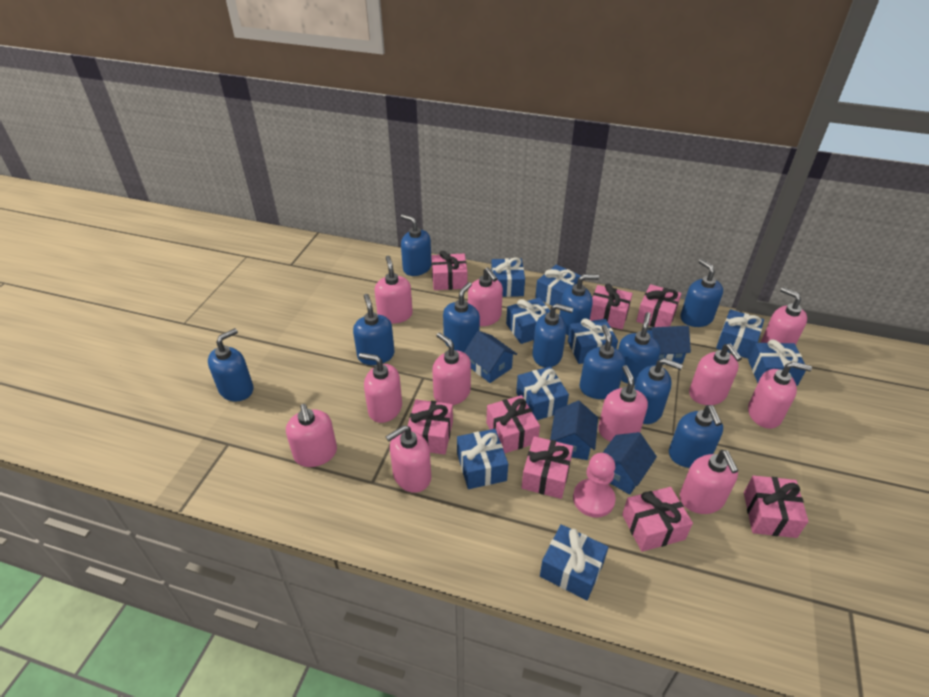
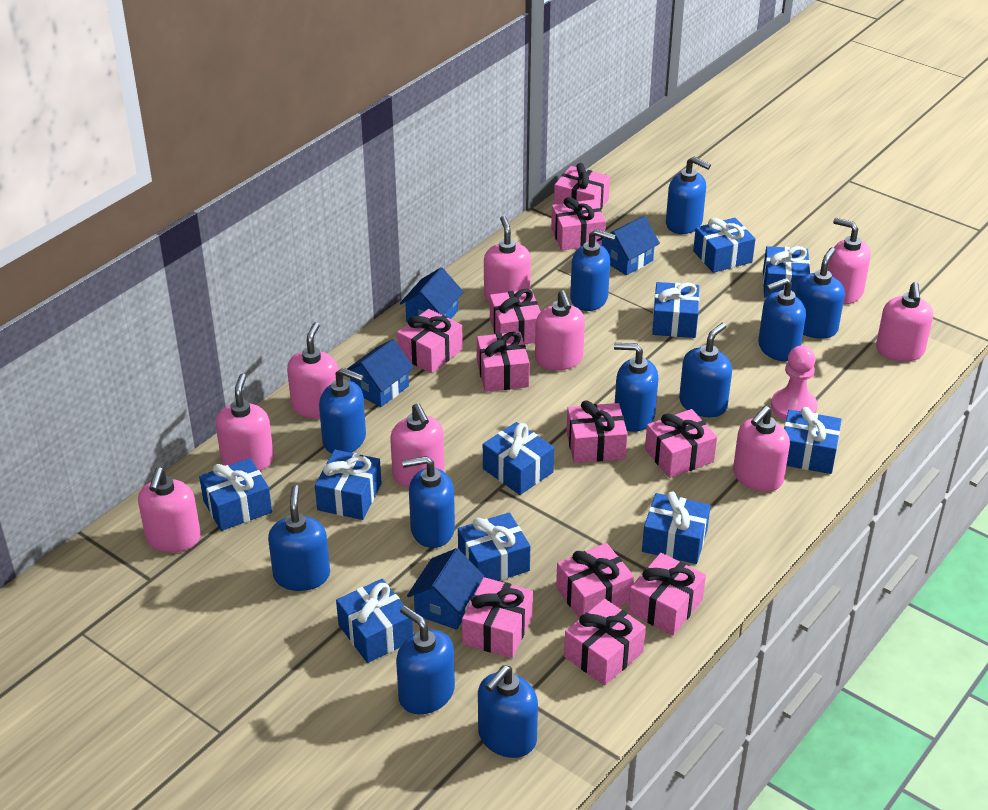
blue gift: [457,429,508,489] [491,258,525,297] [506,298,550,344] [516,366,569,420] [535,265,581,306] [540,524,608,600] [568,318,618,364] [716,309,764,359] [748,339,806,386] = 9 -> [199,458,272,531] [315,450,382,520] [336,579,413,663] [458,512,530,585] [483,422,554,495] [642,491,710,564] [652,282,699,338] [693,218,755,273] [763,246,810,298] [784,407,841,474] = 10
pink gift: [408,400,453,455] [431,250,467,290] [486,395,540,453] [521,436,573,499] [590,283,633,330] [622,487,693,552] [636,284,681,327] [744,476,808,538] = 8 -> [397,309,463,373] [462,577,533,658] [477,332,530,392] [490,289,541,344] [551,197,606,251] [554,163,610,209] [556,543,634,618] [564,599,646,685] [566,400,628,463] [628,553,706,635] [645,409,717,478] = 11
pink soap dispenser: [286,404,337,467] [359,353,402,423] [375,256,413,324] [385,425,431,493] [432,332,471,405] [468,267,503,326] [598,365,648,442] [680,450,739,514] [689,344,742,405] [748,361,812,429] [761,287,807,345] = 11 -> [138,467,201,552] [216,373,274,471] [287,322,339,419] [390,403,444,487] [484,216,531,302] [535,290,585,370] [733,406,790,492] [828,218,871,305] [876,282,933,361] = 9

